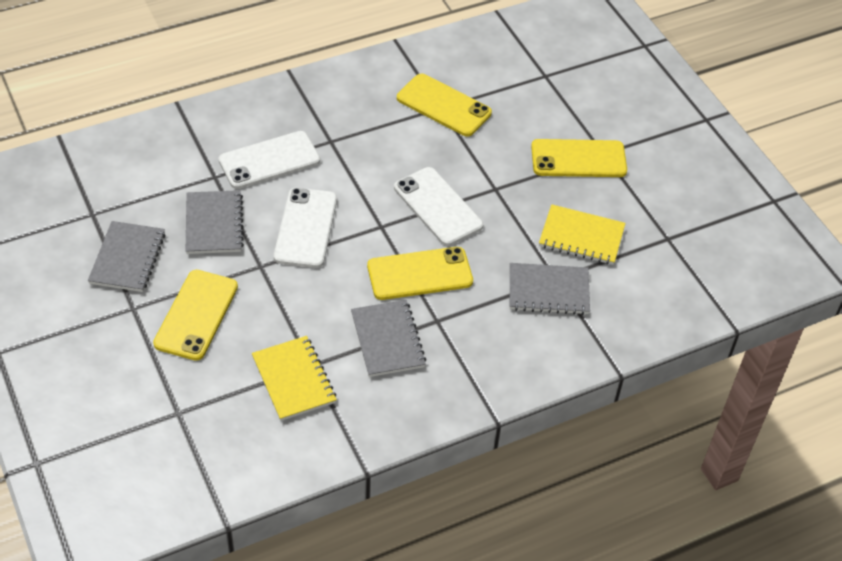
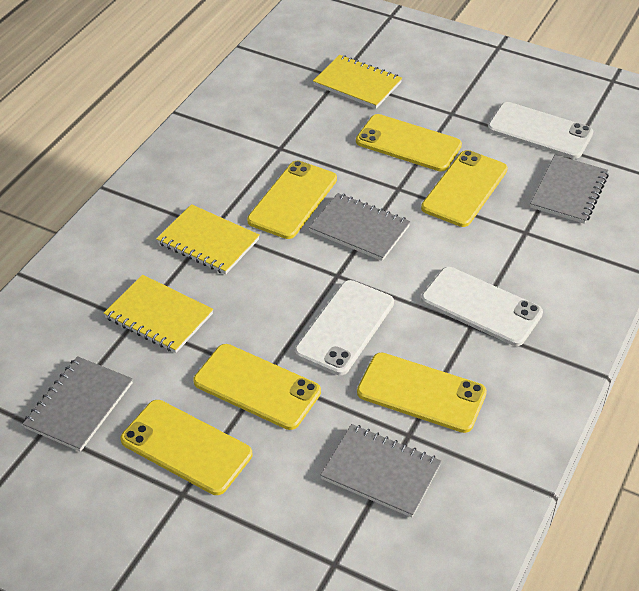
yellow notebook: [252,336,337,421] [539,204,626,265] = 2 -> [104,275,213,353] [156,204,260,274] [313,55,402,109] = 3
yellow phone: [153,270,238,361] [367,247,473,300] [397,74,492,137] [531,139,627,177] = 4 -> [120,400,252,495] [193,344,321,430] [247,161,337,239] [356,114,462,172] [357,352,487,433] [421,150,508,227] = 6

